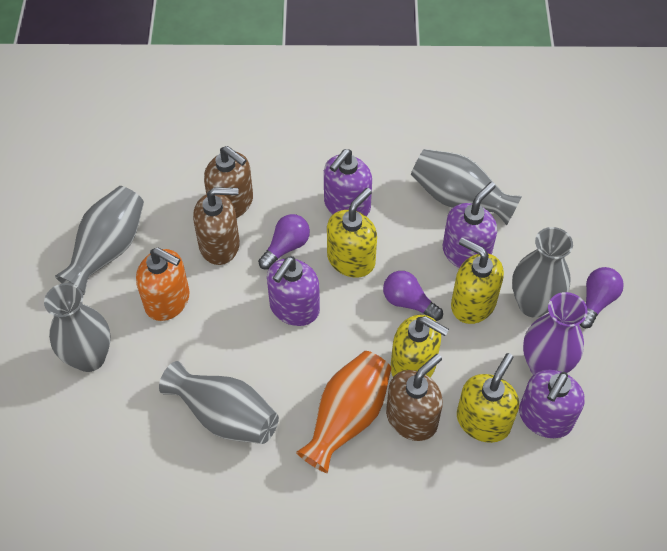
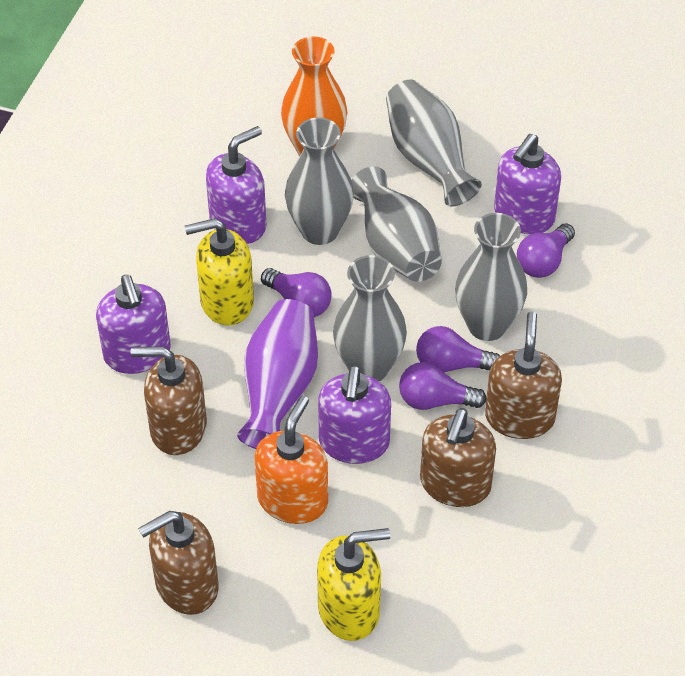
brown soap dispenser: [193,187,240,265] [204,146,253,218] [386,354,443,441] = 3 -> [130,346,207,455] [138,511,218,615] [420,408,496,507] [485,311,562,439] = 4
purple light bulb: [258,214,310,269] [383,271,443,321] [579,267,624,328] = 3 -> [261,268,332,317] [399,362,486,410] [416,326,500,373] [517,223,575,278] = 4
yellow soap dispenser: [327,188,377,278] [391,315,449,377] [451,237,504,324] [457,353,519,443] = 4 -> [185,218,254,325] [317,528,390,641] = 2

